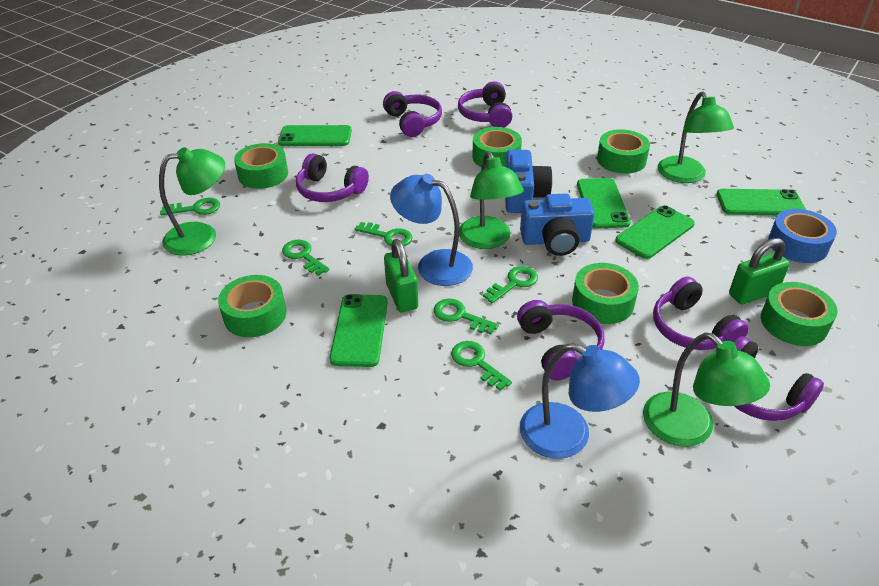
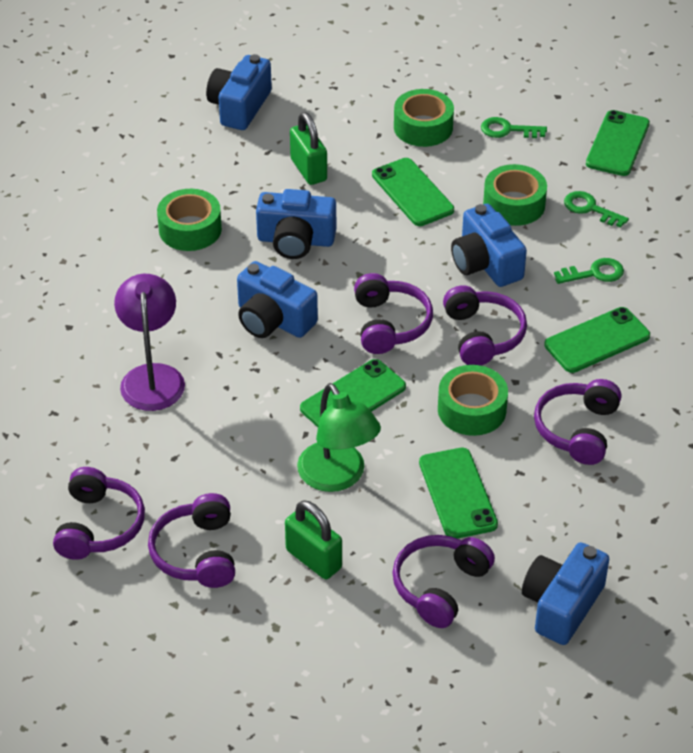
blue camera: [505,150,553,213] [520,194,594,256] = 2 -> [206,54,272,130] [237,261,318,338] [256,189,336,259] [451,204,527,287] [522,542,609,645] = 5
blue lamp: [390,174,473,286] [520,343,640,459] = 2 -> none = 0
blue tape: [768,209,837,263] = 1 -> none = 0
green key: [160,198,220,215] [282,240,329,276] [355,222,413,246] [434,299,499,334] [451,341,512,391] [483,266,538,303] = 6 -> [481,117,547,138] [554,258,624,284] [564,191,629,228] = 3
green lamp: [159,147,225,256] [459,151,524,249] [643,332,770,447] [657,92,734,183] = 4 -> [297,383,381,492] = 1
green tape: [218,275,287,337] [234,143,288,189] [472,127,522,167] [572,263,639,324] [597,129,650,174] [761,282,838,346] = 6 -> [157,189,222,251] [394,89,454,147] [438,365,508,436] [483,164,547,226] = 4
purple lamp: none = 0 -> [114,274,185,411] = 1

